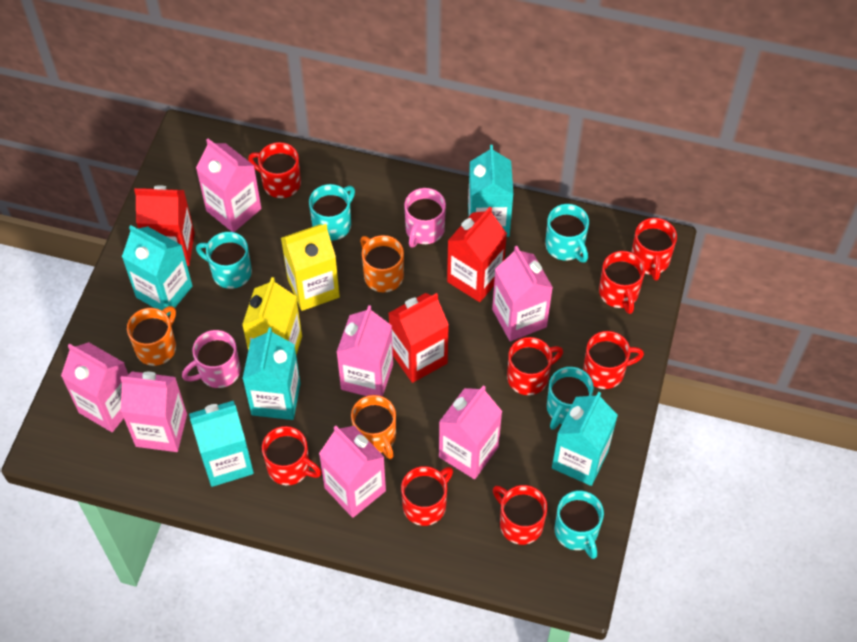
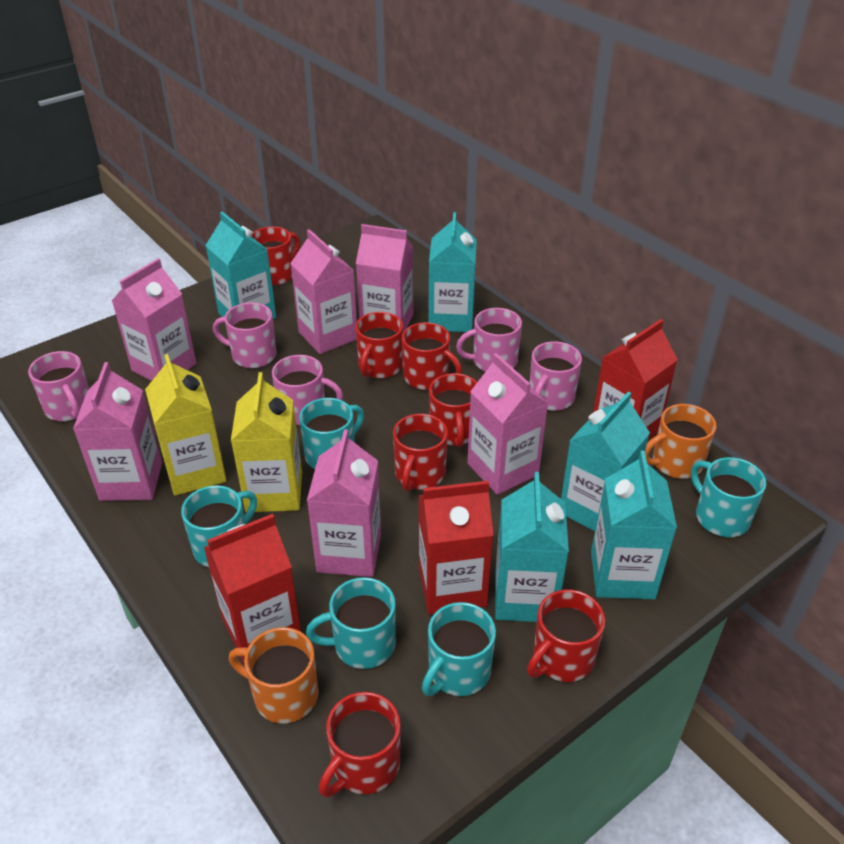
orange mug: [127,306,176,366] [351,395,396,459] [360,235,404,292] = 3 -> [229,627,318,723] [645,404,716,479] = 2
pink carton: [61,342,128,432] [120,372,187,452] [196,139,262,232] [319,426,386,518] [336,305,393,397] [439,385,502,479] [492,246,553,342] = 7 -> [73,362,162,501] [112,258,197,381] [290,229,357,354] [307,429,381,577] [356,224,413,332] [467,353,548,495] = 6
pink mug: [182,330,241,388] [404,188,446,248] = 2 -> [28,351,89,421] [213,303,276,368] [272,355,343,425] [456,308,522,372] [529,341,582,411] = 5
red mug: [248,142,301,198] [262,426,322,485] [401,466,453,526] [493,485,548,545] [507,337,563,395] [583,331,644,389] [599,251,645,314] [631,218,677,281] = 8 -> [252,227,300,285] [319,692,400,797] [355,312,403,378] [393,414,448,491] [402,322,462,390] [429,373,477,447] [527,589,605,682] = 7

